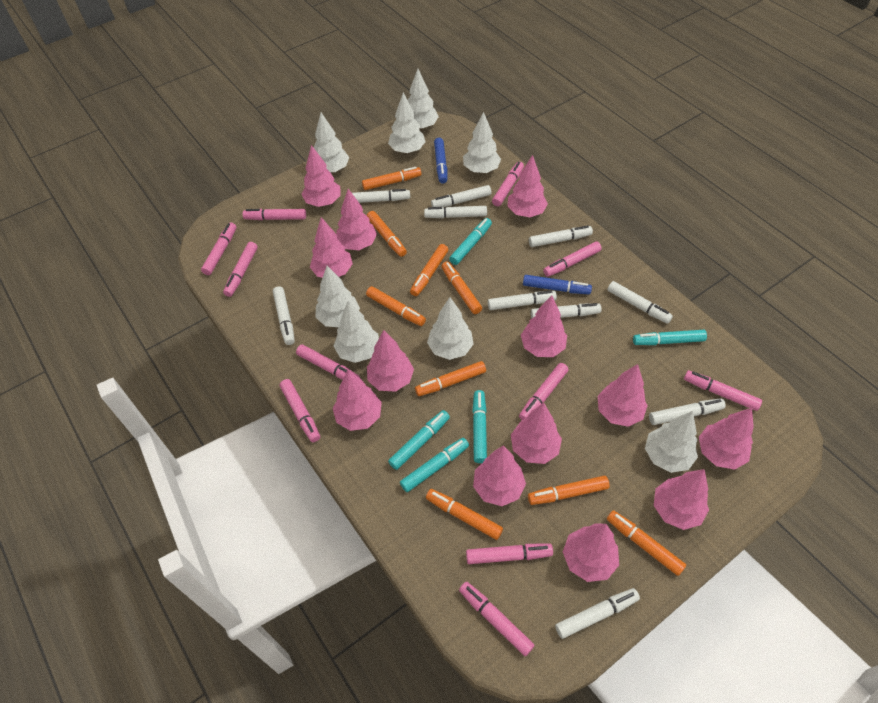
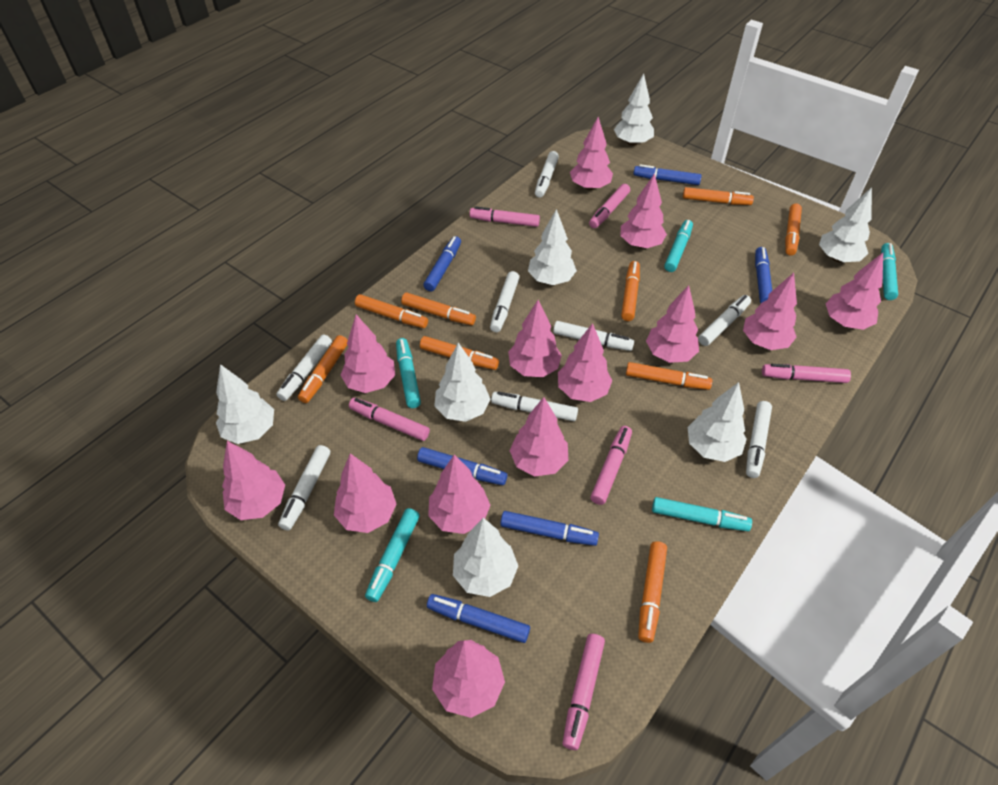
blue marker: [434,138,447,184] [523,275,592,294] = 2 -> [417,447,507,485] [423,236,461,291] [427,594,530,643] [500,511,599,546] [633,164,702,185] [755,247,772,303] = 6
pink marker: [201,222,236,275] [223,242,258,297] [243,209,306,220] [280,379,320,442] [296,344,360,380] [459,581,535,656] [466,544,553,564] [492,162,524,206] [519,363,569,420] [543,241,602,277] [684,370,762,411] = 11 -> [349,397,430,441] [470,206,540,227] [563,634,605,750] [589,184,630,228] [590,426,632,505] [762,364,851,383] = 6
white marker: [273,286,295,345] [352,189,410,203] [424,206,487,218] [431,185,491,207] [488,290,557,310] [529,225,593,247] [531,303,601,318] [555,588,640,639] [607,281,673,324] [649,398,726,425] = 10 -> [276,334,332,401] [278,445,330,531] [490,271,520,332] [491,392,578,421] [535,151,559,198] [553,321,634,351] [698,295,751,346] [746,401,772,478] = 8
white tree: [314,113,349,173] [315,266,360,327] [334,300,379,363] [388,92,426,154] [408,69,439,129] [427,297,474,360] [463,112,501,173] [645,411,698,473] = 8 -> [216,364,274,444] [434,343,490,422] [453,518,518,597] [528,209,577,285] [614,73,654,146] [688,382,747,462] [819,187,872,262] = 7

